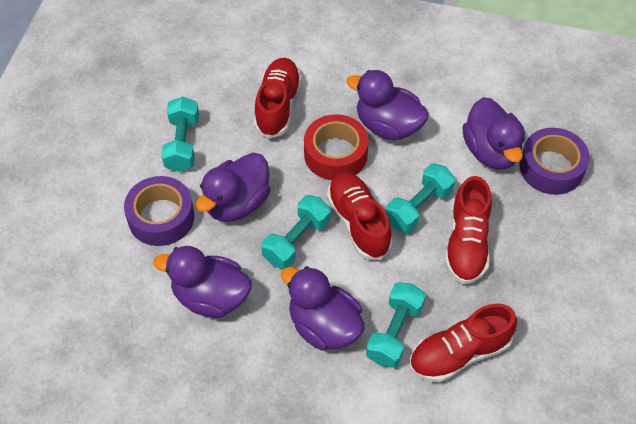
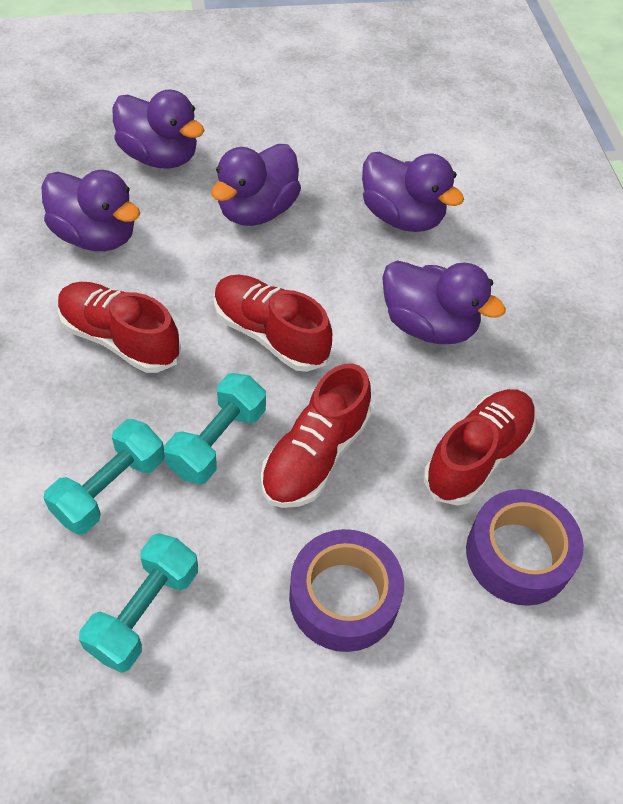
red tape: [304,114,369,180] = 1 -> none = 0
turquoise dumbbell: [161,96,199,172] [261,195,331,269] [366,282,426,368] [386,164,455,233] = 4 -> [43,419,165,535] [79,533,198,673] [164,373,266,484] = 3

